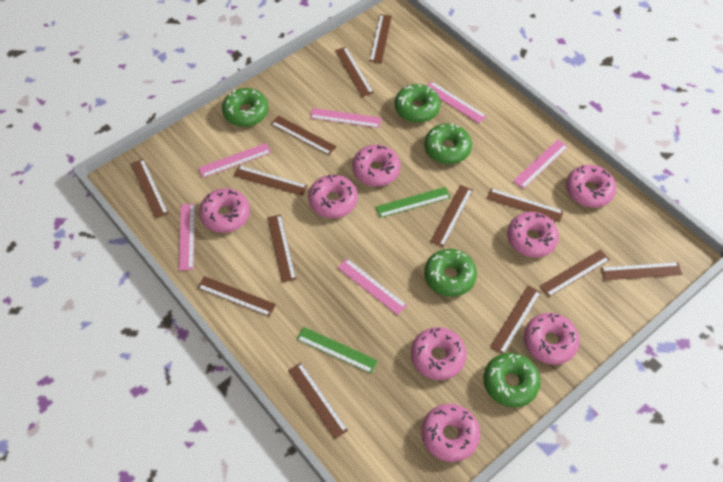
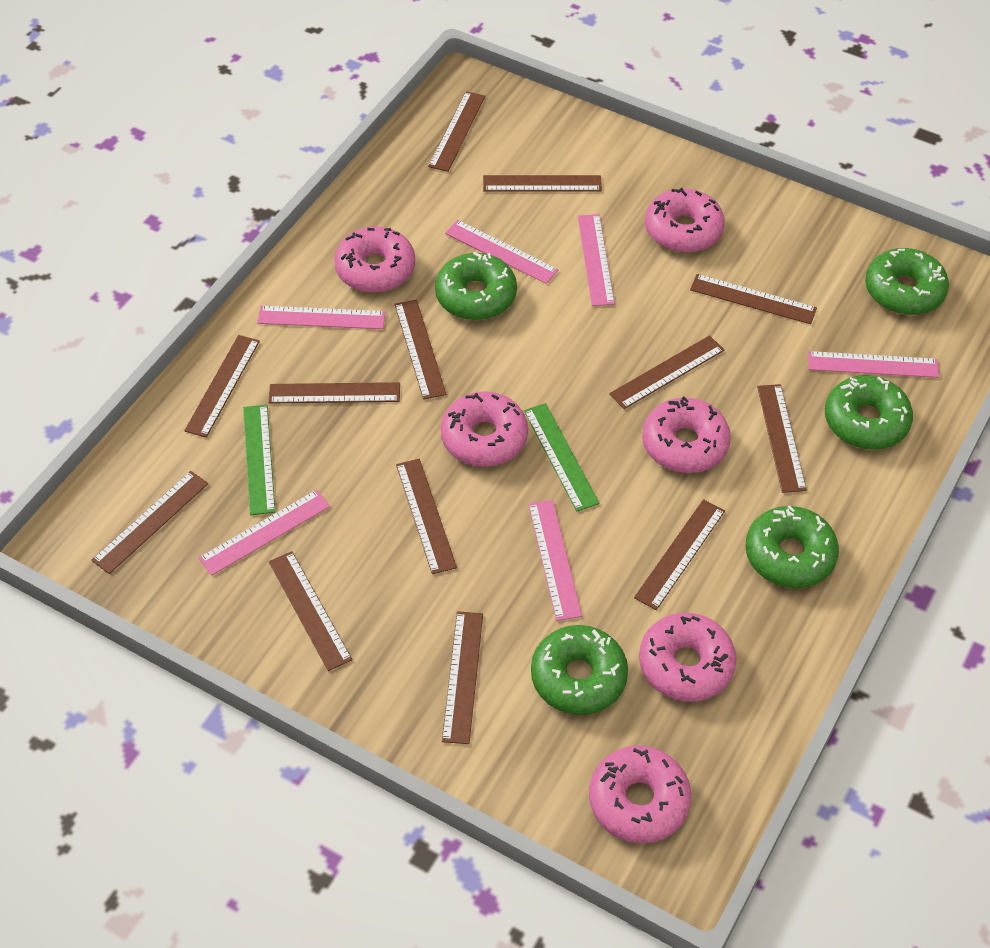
pink donut: [199,188,250,233] [308,175,358,218] [352,145,401,186] [411,327,467,380] [421,404,480,462] [507,212,559,257] [524,313,580,365] [566,165,616,207] = 8 -> [334,227,415,293] [441,391,528,467] [589,746,691,844] [639,613,736,702] [642,397,731,473] [645,188,725,253] = 6

